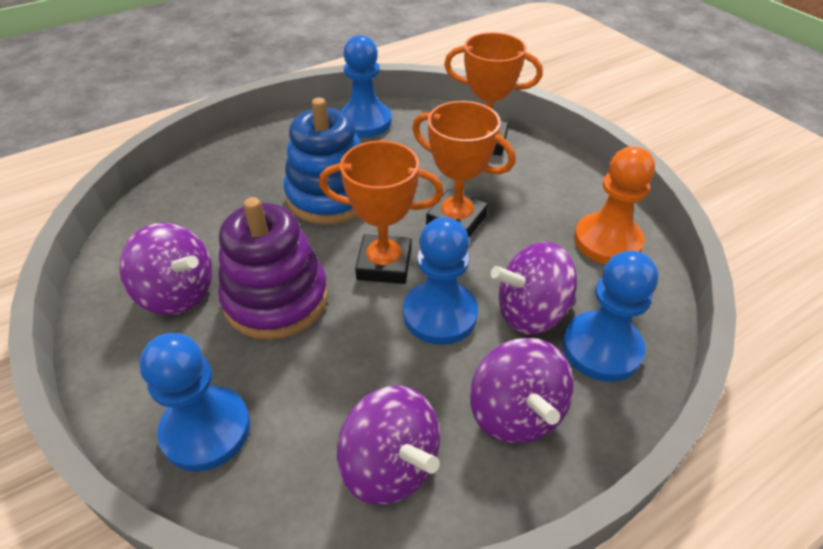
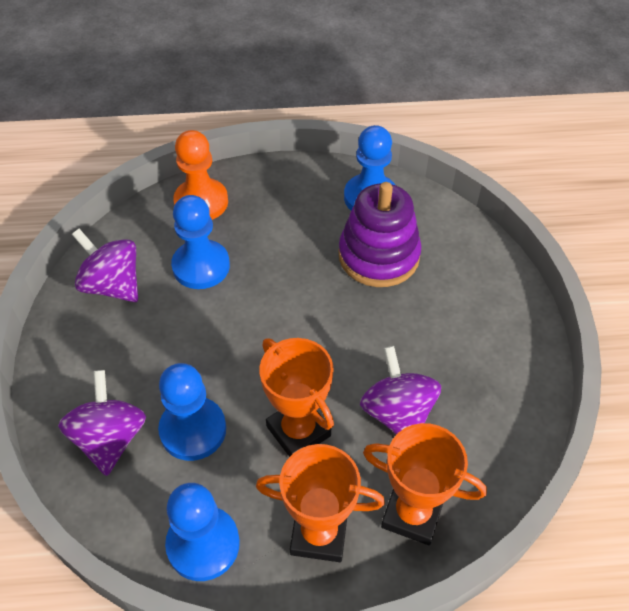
blue stacking toy: [284,98,361,225] = 1 -> none = 0
purple spinning top: [119,223,212,315] [337,385,440,505] [470,338,574,444] [491,242,577,335] = 4 -> [58,370,146,476] [72,229,138,302] [360,346,441,435] = 3

